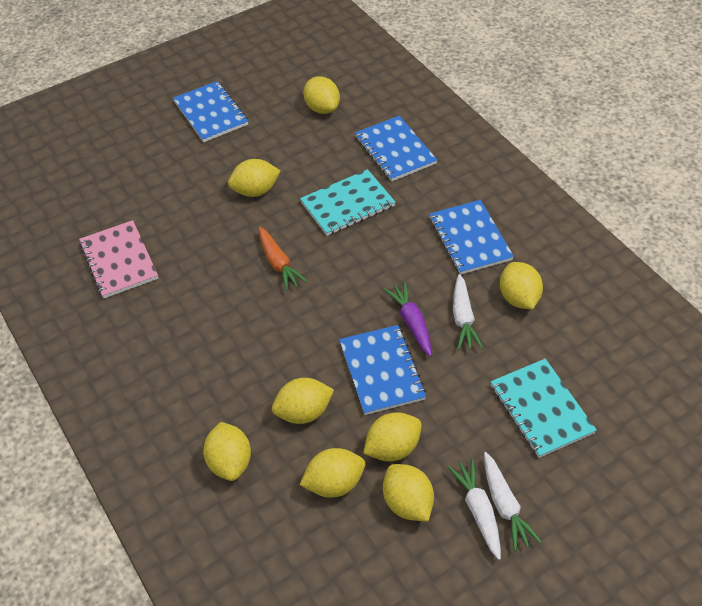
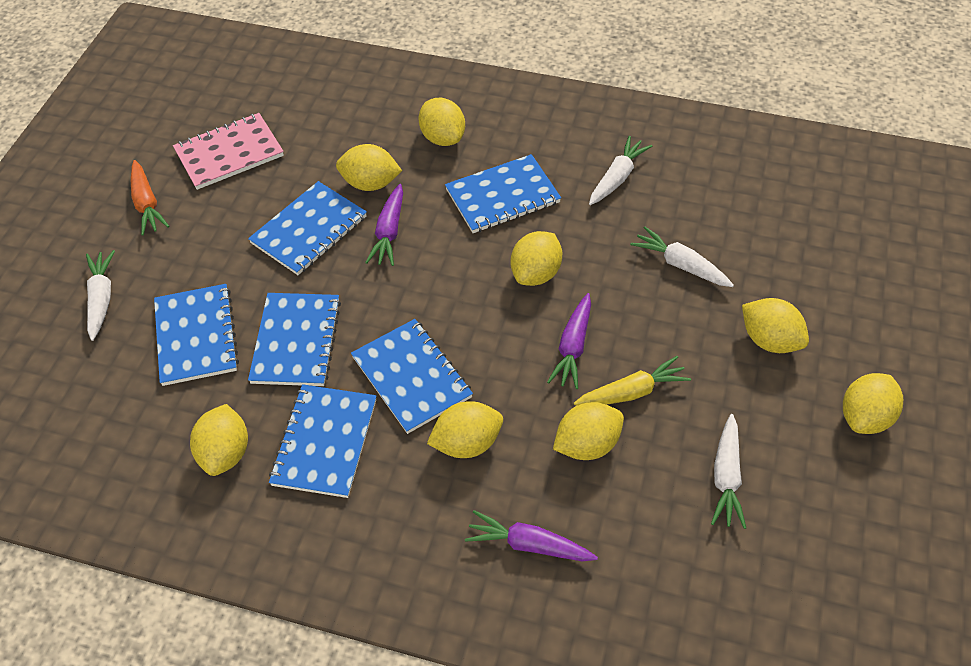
blue notebook: [173,81,248,142] [339,325,426,415] [355,116,437,181] [429,200,514,274] = 4 -> [154,284,239,386] [248,181,367,275] [248,293,341,386] [269,384,376,498] [351,319,473,434] [445,154,561,233] = 6
purple carrot: [383,282,432,356] = 1 -> [365,184,403,266] [465,510,598,561] [547,293,591,389] = 3
turquoise notebook: [300,169,396,236] [491,359,597,458] = 2 -> none = 0
white carrot: [447,459,501,560] [453,274,483,350] [484,452,542,551] = 3 -> [86,250,115,341] [589,136,652,205] [630,227,734,287] [711,414,746,529] = 4
yellow carrot: none = 0 -> [574,356,691,405] = 1

